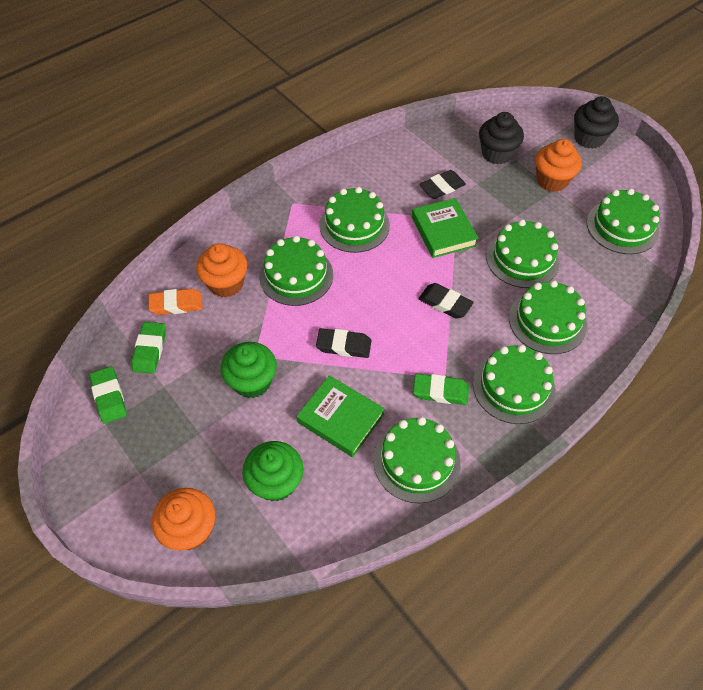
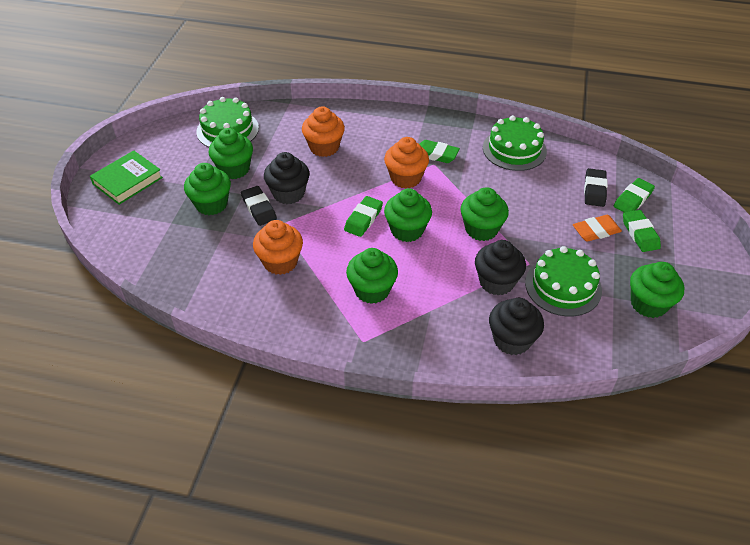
black cupcake: [479,112,524,164] [574,96,619,149] = 2 -> [264,152,310,204] [475,240,526,296] [489,298,544,355] = 3
black eraser: [316,328,371,358] [418,283,474,319] [419,170,466,199] = 3 -> [241,186,277,226] [584,168,608,207] = 2
green book: [297,375,385,457] [412,198,479,258] = 2 -> [90,150,163,205] = 1
green cake: [259,236,333,306] [319,187,390,253] [373,417,461,503] [473,345,555,424] [486,219,560,288] [509,280,587,354] [587,189,660,254] = 7 -> [196,97,259,147] [483,115,547,171] [525,246,602,317] = 3
green cupcake: [221,342,277,398] [242,441,304,502] = 2 -> [184,163,231,215] [208,128,253,179] [346,248,398,304] [384,188,432,242] [461,187,509,241] [630,262,684,318] = 6
green eraser: [90,367,127,424] [132,322,166,374] [413,373,469,405] = 3 -> [344,196,383,237] [419,140,460,163] [614,178,655,212] [623,210,661,252] = 4

